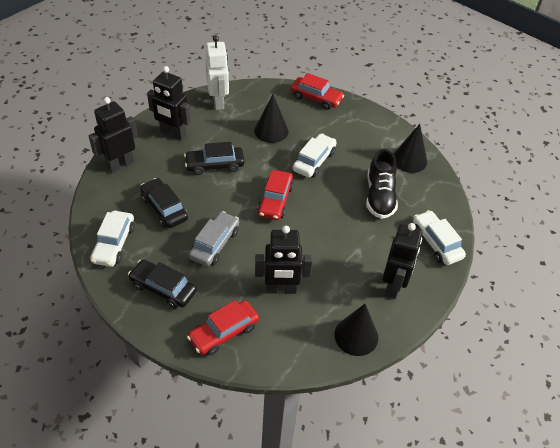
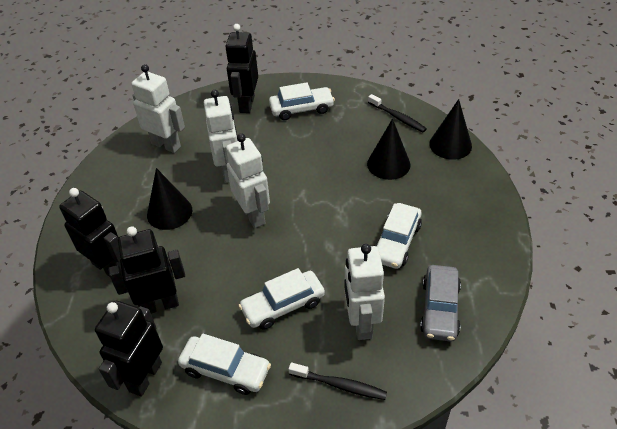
black car: [128,259,197,309] [140,178,188,228] [184,142,244,175] = 3 -> none = 0
black shoe: [366,149,398,219] = 1 -> none = 0
black toothbrush: none = 0 -> [288,363,387,400] [368,94,427,132] = 2
red car: [187,300,259,356] [257,170,294,220] [291,73,344,110] = 3 -> none = 0
white car: [90,211,135,267] [293,133,337,178] [413,210,466,265] = 3 -> [178,334,271,395] [238,268,325,330] [269,83,335,120] [375,203,422,269] = 4
white robot: [205,35,229,110] = 1 -> [131,64,185,153] [204,89,238,183] [226,133,270,228] [344,244,385,340] = 4

